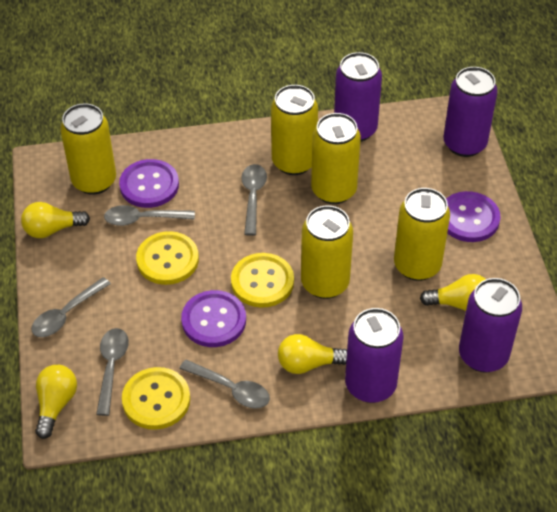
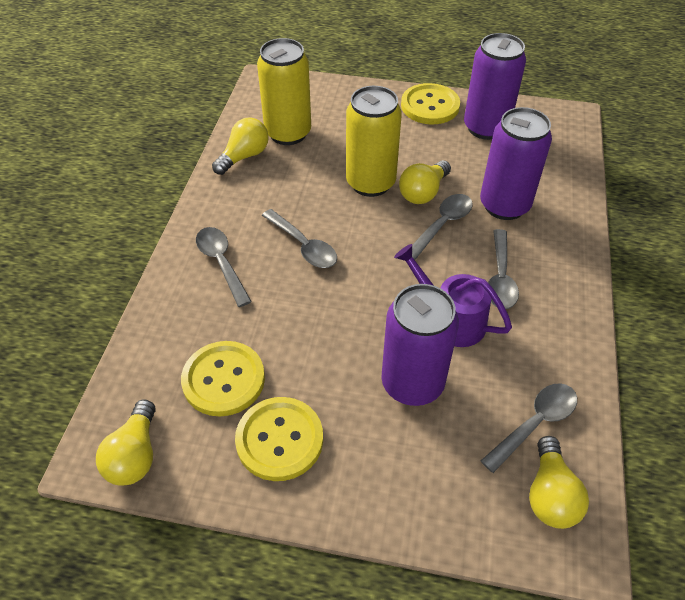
purple button: [119,159,179,208] [181,290,246,347] [446,191,501,242] = 3 -> none = 0
purple can: [334,52,382,142] [345,308,404,403] [443,67,498,157] [459,278,522,373] = 4 -> [381,284,459,406] [464,33,526,140] [480,107,552,220] = 3
purple watering can: none = 0 -> [394,244,512,347] = 1
yellow can: [60,104,116,195] [271,85,318,175] [301,205,353,299] [311,113,361,204] [394,188,450,281] = 5 -> [257,38,311,145] [346,86,402,197] = 2

